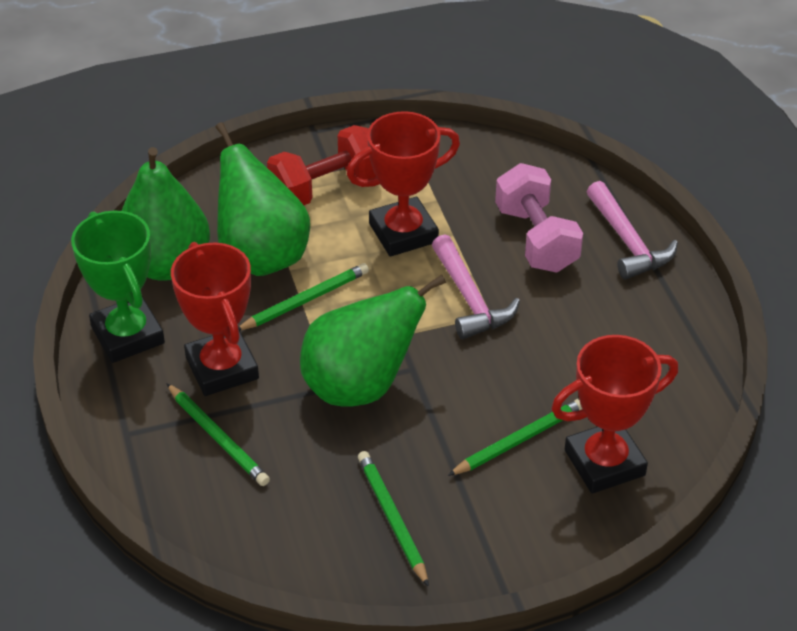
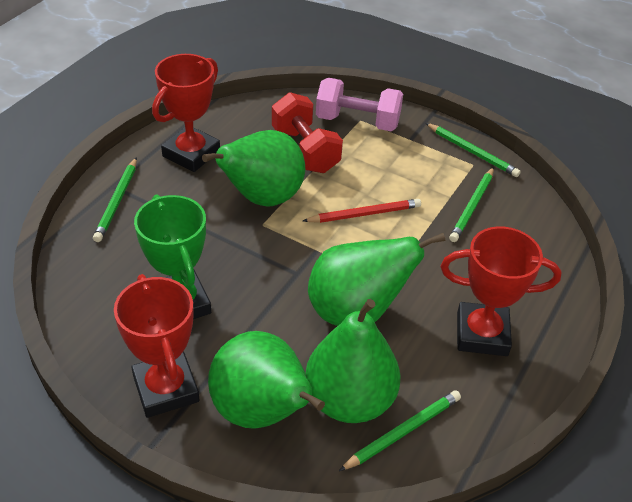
green pear: [121,147,210,281] [215,122,310,276] [300,274,446,407] = 3 -> [202,130,305,207] [208,331,325,429] [306,299,401,423] [308,233,445,326] = 4
pink hammer: [432,234,520,339] [587,181,678,280] = 2 -> none = 0
red pencil: none = 0 -> [303,199,421,223] = 1

